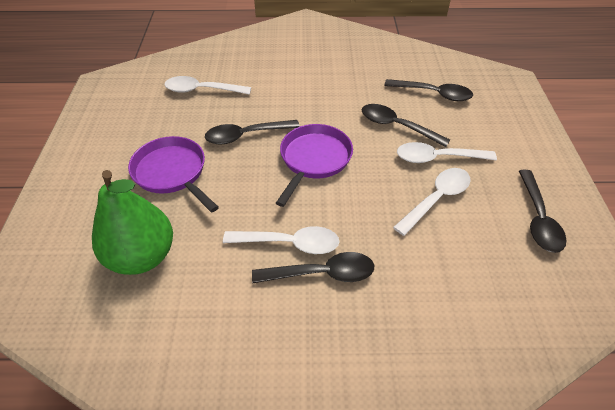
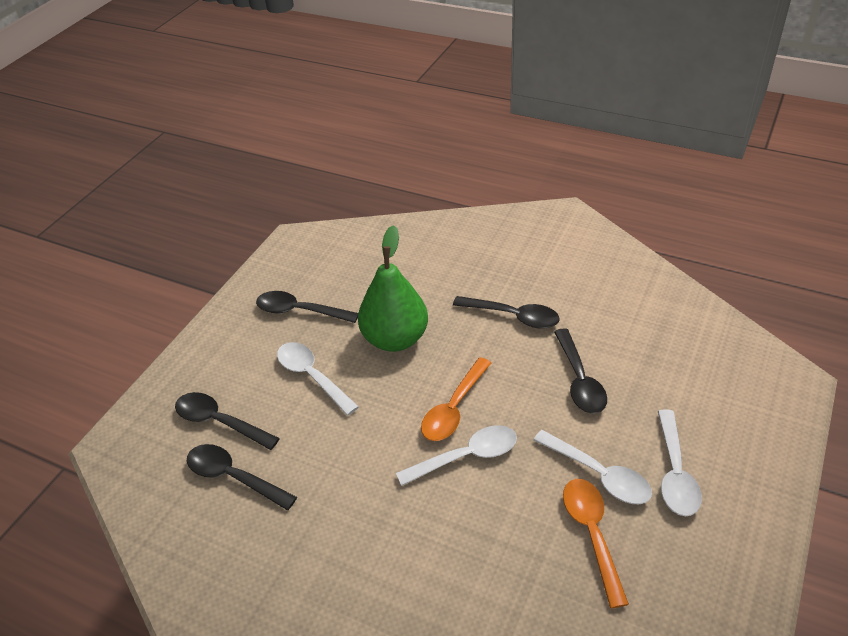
orange spoon: none = 0 -> [421,357,491,441] [563,479,629,608] = 2
purple pan: [128,136,219,212] [276,124,353,207] = 2 -> none = 0

